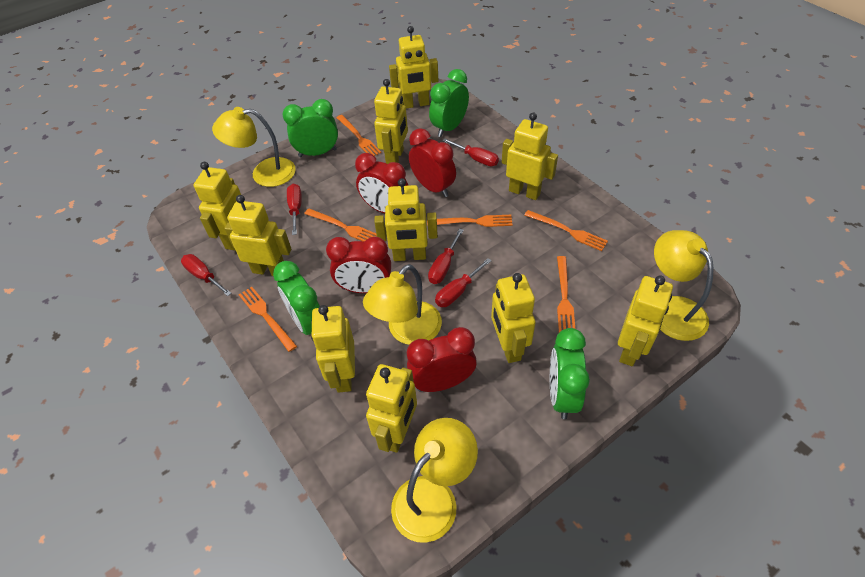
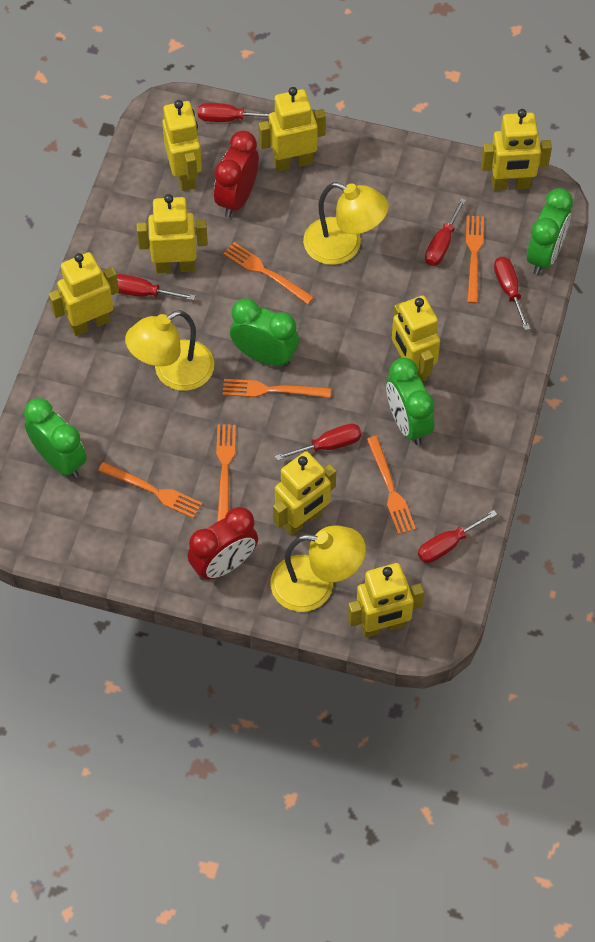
red clock: [326,237,391,293] [355,153,409,213] [407,327,477,392] [409,128,456,197] = 4 -> [187,507,258,580] [214,131,259,217] = 2
red screwdriver: [181,254,232,296] [287,184,302,235] [428,229,464,284] [435,258,492,307] [443,139,499,166] = 5 -> [117,274,195,300] [198,103,269,122] [275,424,362,461] [418,510,497,563] [425,198,466,266] [494,257,530,330] = 6
yellow lamp: [212,107,296,187] [363,264,442,345] [391,418,478,543] [654,230,714,341] = 4 -> [125,310,214,391] [270,526,366,612] [303,182,389,265] = 3
yellow robot: [193,162,241,250] [224,195,291,276] [311,305,355,393] [366,364,417,453] [374,79,408,164] [374,178,438,261] [389,26,438,109] [491,273,536,363] [502,112,558,200] [618,275,673,366] = 10 -> [49,252,119,336] [136,194,208,273] [162,100,202,191] [259,87,326,172] [273,451,336,536] [348,563,424,637] [392,296,440,382] [481,109,552,191] = 8

